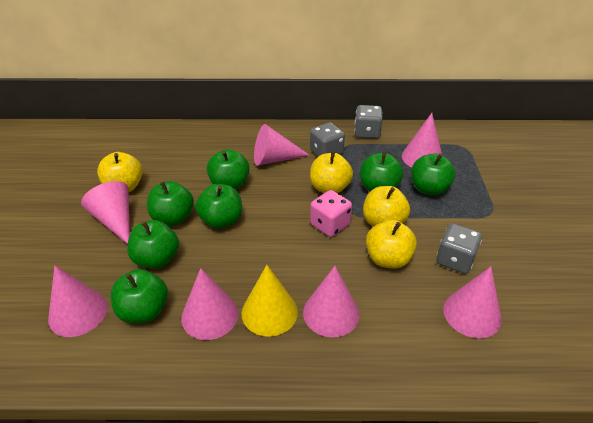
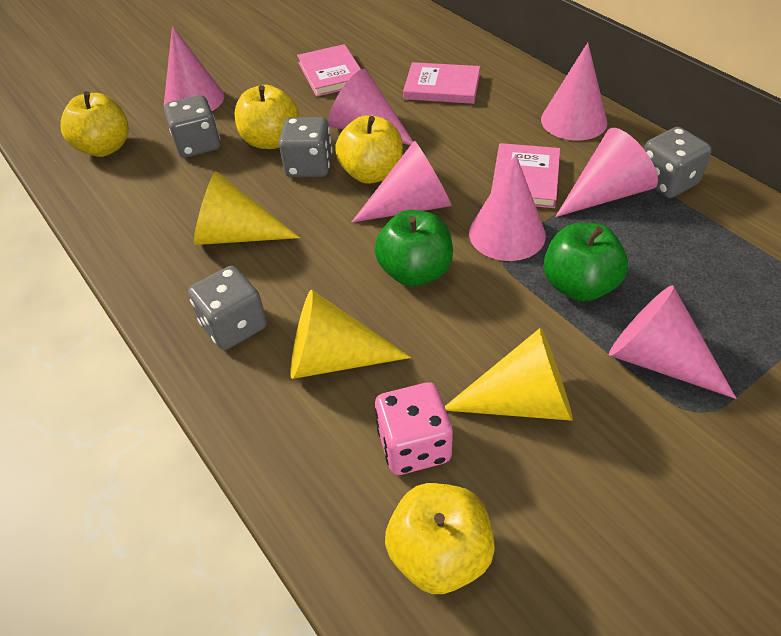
green apple: [111,269,168,323] [127,220,179,269] [147,181,194,226] [196,184,242,229] [207,149,250,190] [360,151,403,192] [411,153,455,196] = 7 -> [374,210,453,286] [543,223,628,302] = 2
grey dice: [310,122,345,156] [355,105,383,139] [436,223,482,274] = 3 -> [164,95,220,158] [188,266,267,350] [279,117,332,177] [644,127,712,198] = 4
pink book: none = 0 -> [297,44,361,97] [403,62,480,104] [491,143,560,208] = 3
yellow cone: [242,265,298,337] = 1 -> [194,171,300,245] [290,290,411,379] [445,327,573,421] = 3

